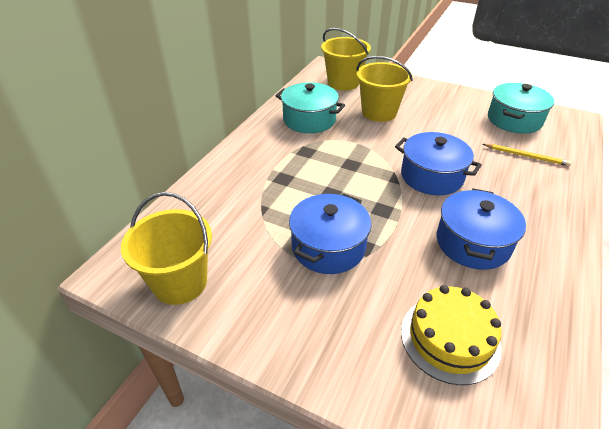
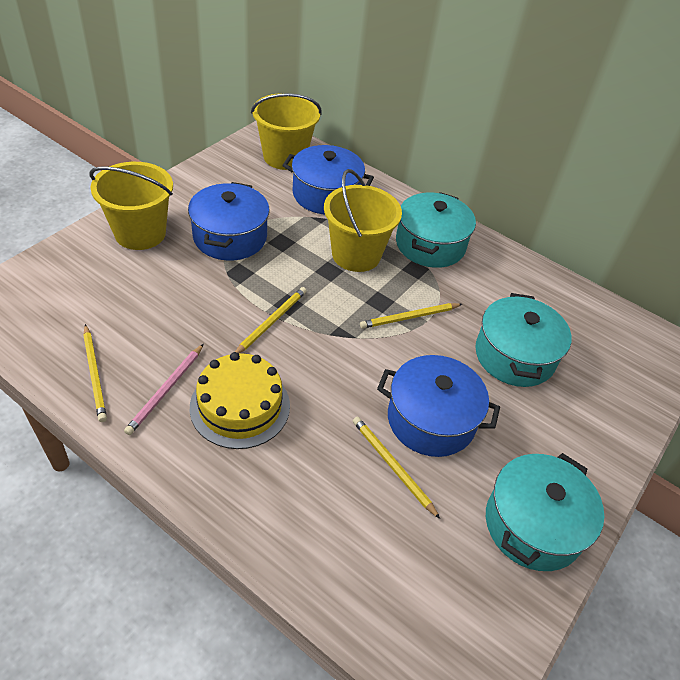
pink pencil: none = 0 -> [124,344,204,435] = 1
turquoise pot: [275,82,345,133] [488,83,554,134] = 2 -> [396,192,476,268] [475,293,572,387] [486,453,604,571] = 3
yellow pencil: [483,144,571,166] = 1 -> [83,324,107,422] [235,287,306,354] [353,417,440,519] [360,303,462,329] = 4

